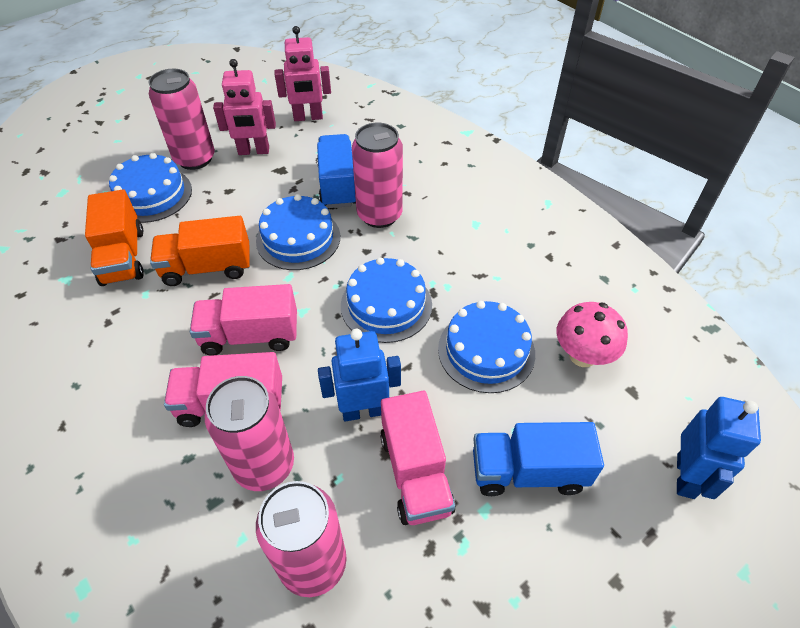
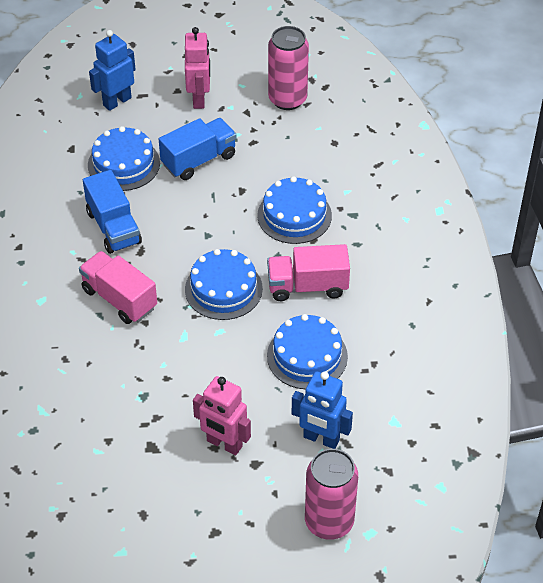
orange truck: [85,189,144,286] [150,216,250,286] = 2 -> none = 0
pink can: [149,69,215,170] [205,376,294,491] [256,481,347,597] [352,123,403,228] = 4 -> [268,26,309,110] [305,449,358,540] = 2
pink mushroom: [556,302,628,367] = 1 -> none = 0
pink truck: [164,352,282,427] [190,284,297,356] [380,391,455,525] = 3 -> [79,251,157,324] [267,244,350,301] = 2

